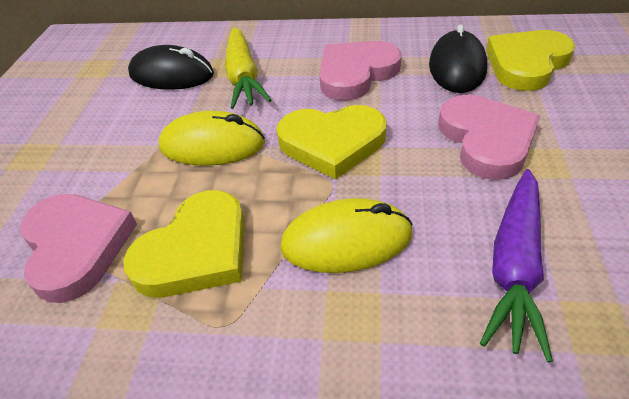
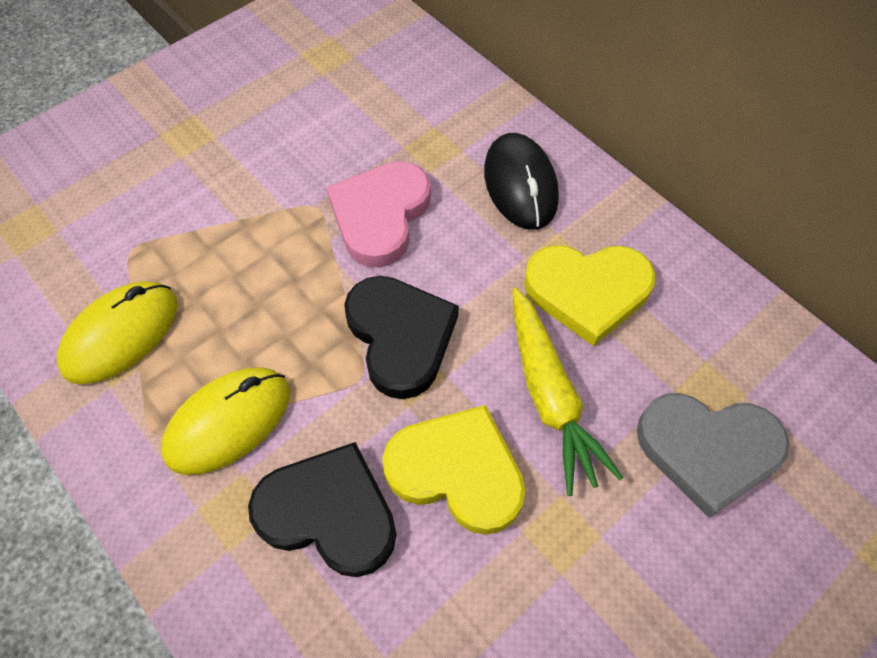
black heart: none = 0 -> [248,442,396,577] [344,276,459,399] = 2
black mouse: [128,45,214,90] [429,24,487,93] = 2 -> [484,133,559,230] = 1
grey heart: none = 0 -> [637,393,790,518] = 1
pink heart: [20,194,137,303] [319,41,402,101] [438,95,540,180] = 3 -> [327,161,431,267] = 1
purple carrot: [480,169,553,362] = 1 -> none = 0
yellow heart: [123,190,245,298] [276,105,387,179] [486,30,575,91] = 3 -> [383,405,526,535] [524,245,656,346] = 2

